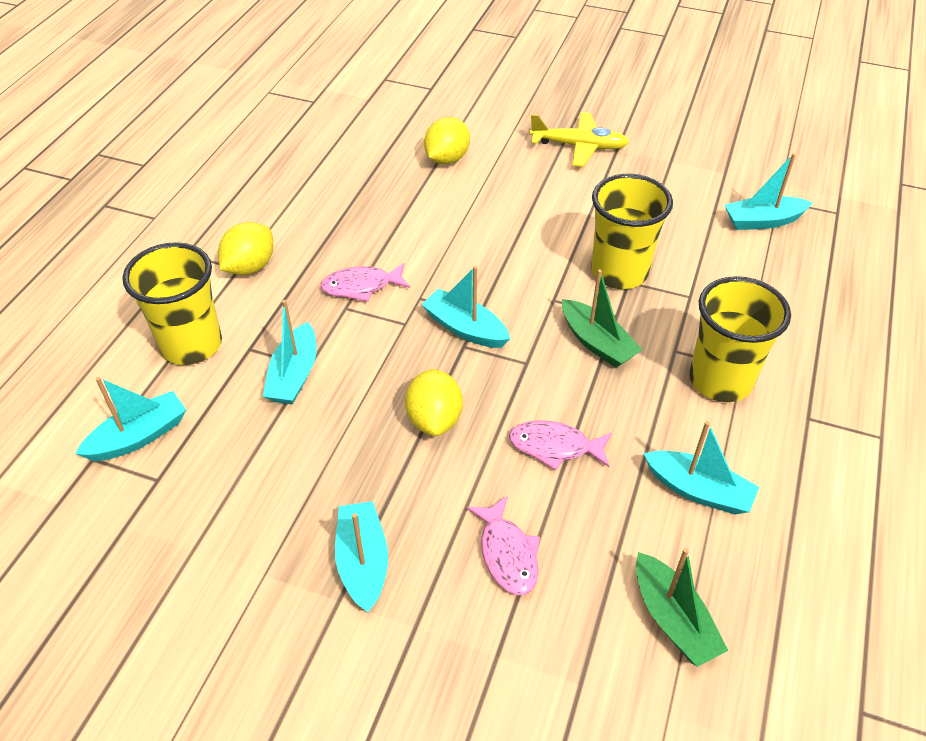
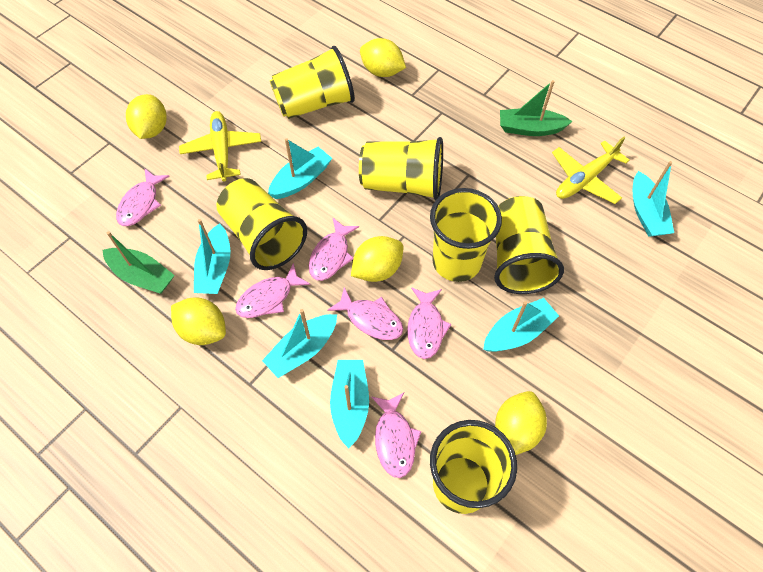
pink fish: [320,263,410,302] [467,496,540,595] [509,420,612,470] = 3 -> [116,169,170,226] [235,263,310,318] [309,217,359,281] [327,287,403,340] [371,393,422,478] [407,287,451,359] = 6
yellow cup: [122,242,222,365] [591,174,673,289] [689,276,791,402] = 3 -> [216,178,307,270] [270,46,355,119] [359,137,443,200] [430,188,502,282] [430,420,517,514] [494,196,564,294] = 6
yellow lemon: [218,222,273,275] [405,369,463,436] [424,117,470,164] = 3 -> [126,94,167,139] [171,298,226,345] [351,236,403,282] [360,38,406,77] [495,391,547,455] = 5
yellow plane: [530,112,629,167] = 1 -> [179,111,261,182] [552,137,630,204] = 2

